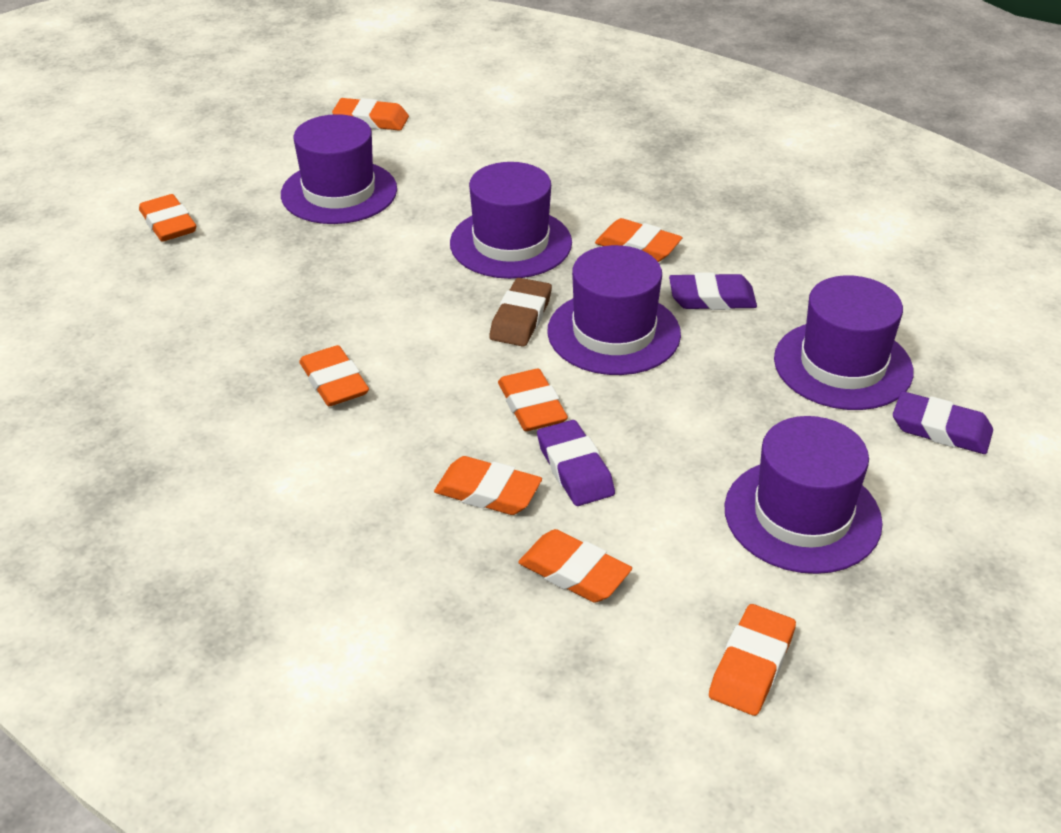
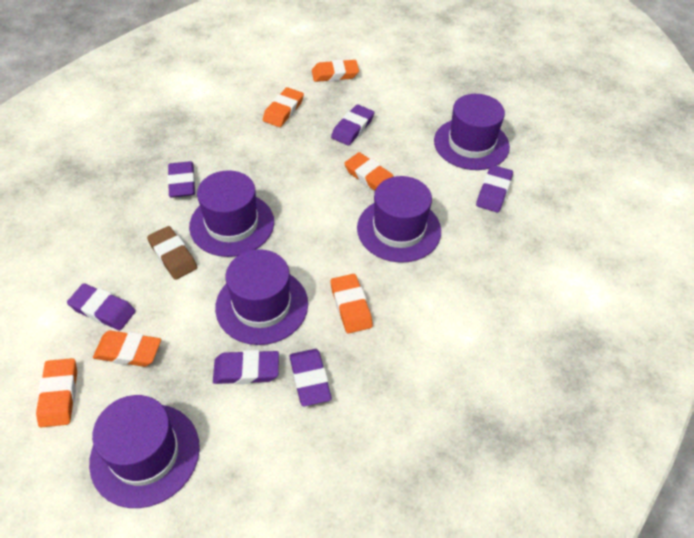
orange eraser: [139,194,196,242] [299,345,369,406] [332,98,409,131] [434,456,542,515] [498,369,568,431] [518,529,632,603] [595,218,683,262] [709,604,796,716] = 8 -> [36,358,77,427] [93,330,161,367] [263,87,304,127] [312,60,359,82] [330,274,373,334] [344,152,394,191] = 6
purple eraser: [537,420,615,506] [669,272,757,310] [893,391,993,454] = 3 -> [67,283,136,330] [167,161,195,198] [213,350,279,384] [289,349,332,406] [331,105,374,145] [476,165,513,212] = 6

